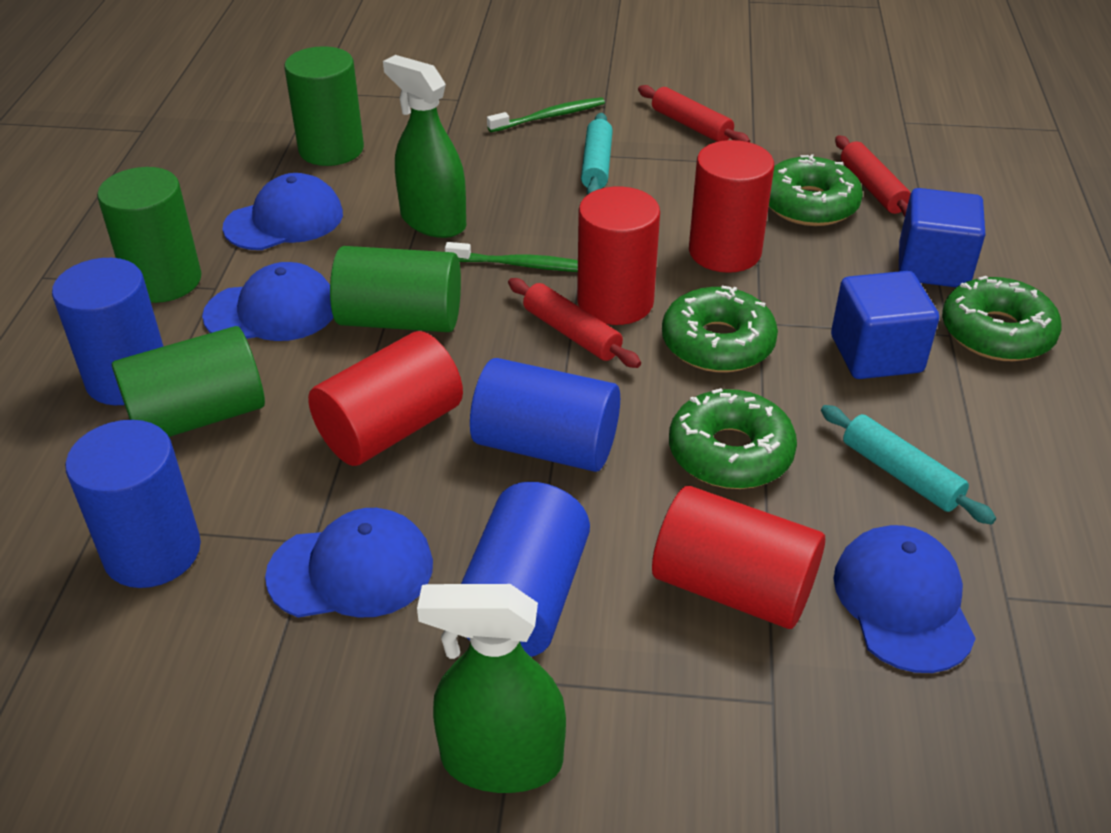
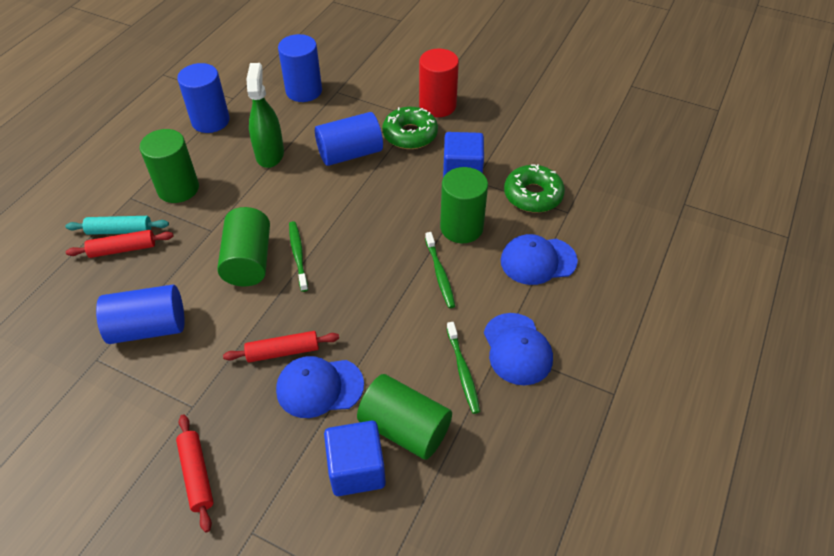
blue cap: [202,262,334,341] [222,173,343,250] [265,508,433,618] [833,525,976,673] = 4 -> [276,356,364,418] [484,313,553,385] [501,234,578,285] = 3
green donut: [662,286,778,372] [669,388,797,489] [769,154,863,226] [942,276,1062,361] = 4 -> [382,107,438,149] [504,164,565,213] = 2
green spray bottle: [383,55,466,238] [417,584,566,793] = 2 -> [247,63,284,168] = 1
green toothbrush: [445,242,578,272] [487,97,605,132] = 2 -> [289,221,308,292] [425,232,455,308] [447,322,480,414] = 3
red cylinder: [308,331,463,466] [577,186,660,325] [652,486,825,629] [689,140,774,273] = 4 -> [419,49,459,117] = 1
turquoise rolling pin: [581,113,613,194] [821,405,996,525] = 2 -> [65,216,169,235] = 1

